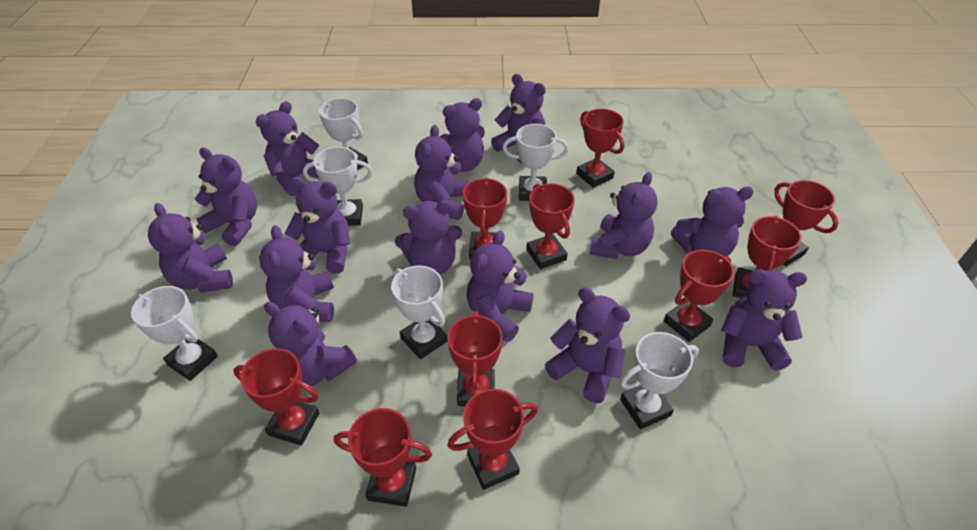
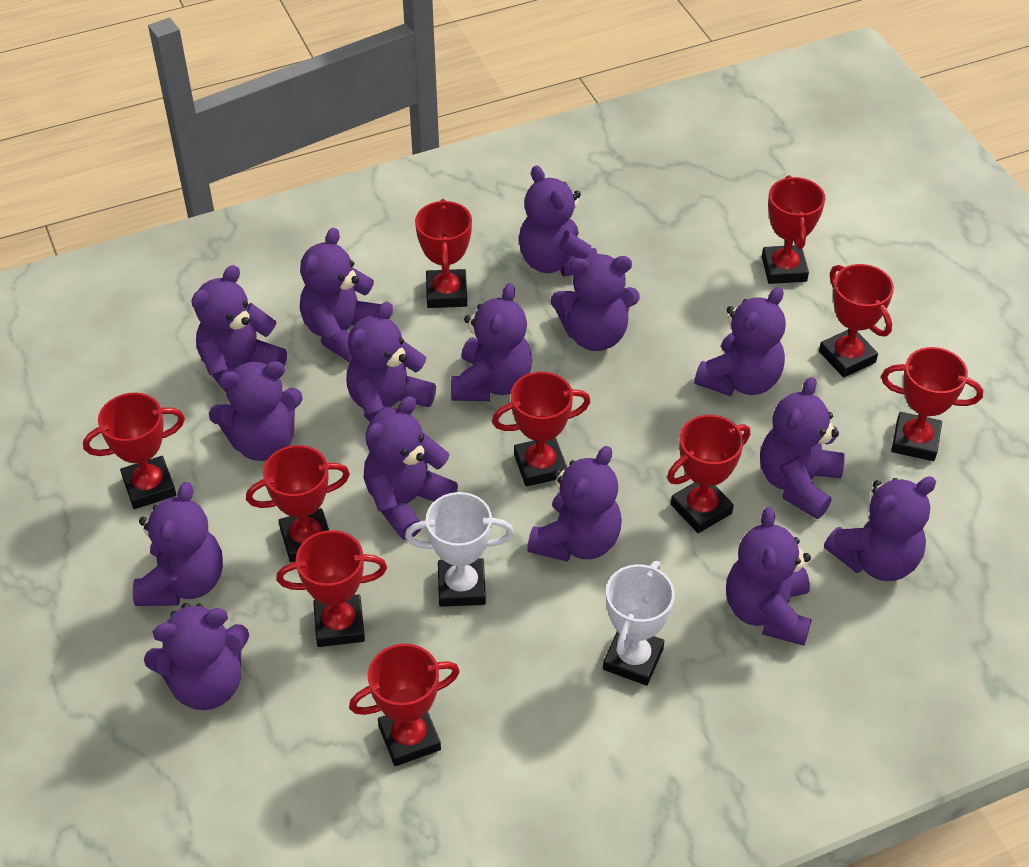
white trophy: [131,286,218,381] [303,147,373,226] [319,98,368,171] [391,265,448,359] [503,124,569,201] [620,332,699,429] = 6 -> [405,492,514,607] [603,561,675,686] = 2

